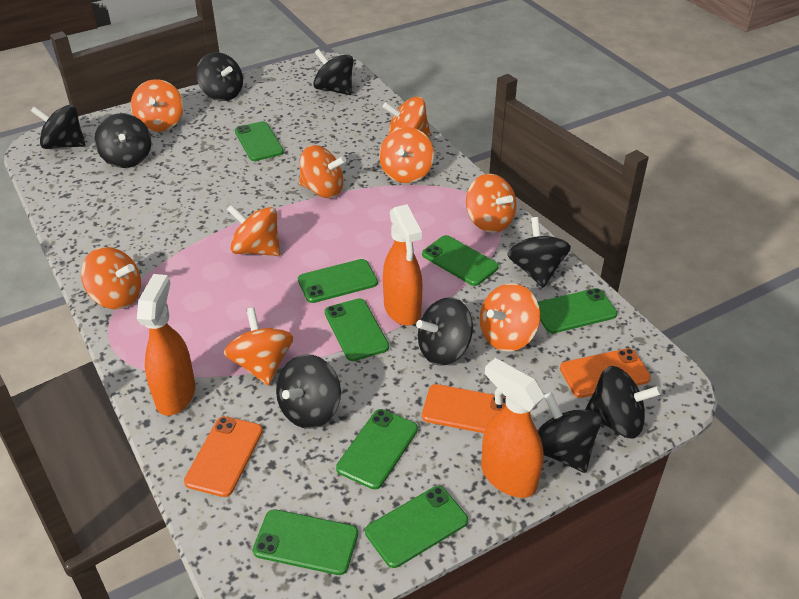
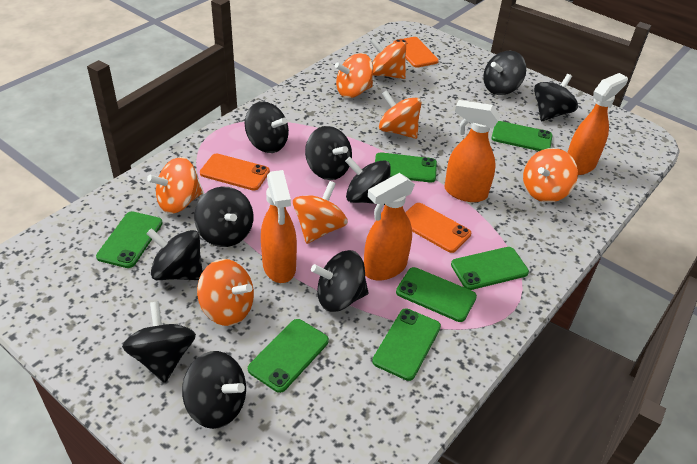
black spinning top: [31,105,86,149] [94,113,151,168] [196,52,243,101] [276,354,341,429] [313,49,353,95] [416,297,473,366] [507,217,571,288] [537,392,602,473] [585,366,662,439] = 9 -> [122,301,196,383] [146,228,203,280] [182,351,246,429] [194,187,253,247] [245,101,289,153] [305,126,352,180] [311,250,369,312] [345,157,391,205] [483,51,526,95] [534,74,578,121] = 10
green phone: [235,121,284,161] [253,509,358,575] [298,259,378,303] [325,298,389,361] [336,409,418,489] [365,486,468,568] [422,235,499,286] [538,288,617,333] = 8 -> [96,211,163,268] [248,319,329,393] [372,308,441,381] [375,152,437,183] [396,267,477,322] [451,247,529,290] [491,121,553,151] = 7
orange spinning top: [81,247,141,309] [131,79,183,132] [224,307,293,386] [227,204,280,256] [299,145,346,198] [379,127,434,183] [383,97,431,137] [466,174,516,233] [480,283,541,351] = 9 -> [147,157,203,214] [197,259,254,326] [293,181,348,244] [335,53,373,98] [370,38,406,79] [379,90,421,139] [523,148,578,202] = 7
orange spray bottle: [137,274,195,416] [383,204,423,326] [481,358,545,498] = 3 -> [261,170,297,283] [364,173,415,281] [444,100,500,202] [567,73,628,175] = 4

